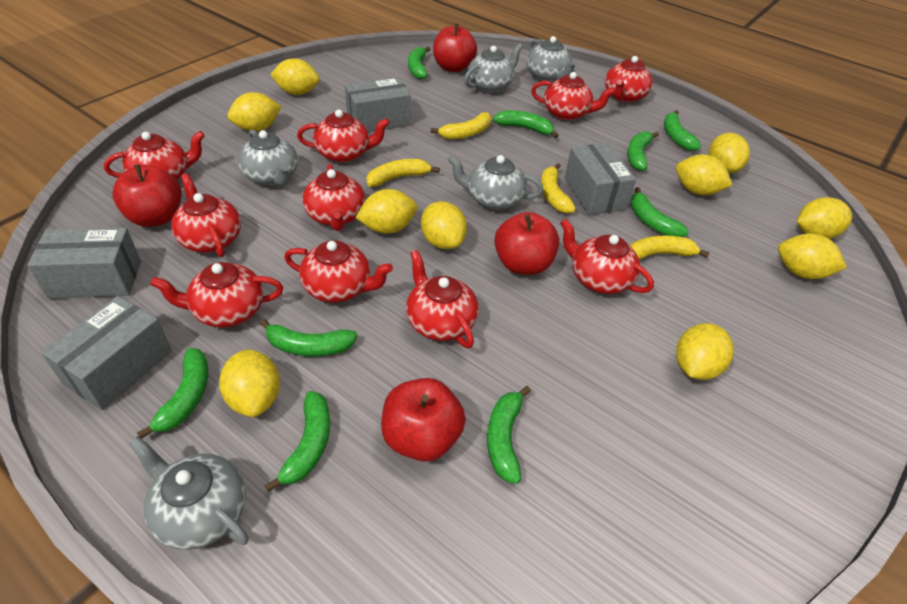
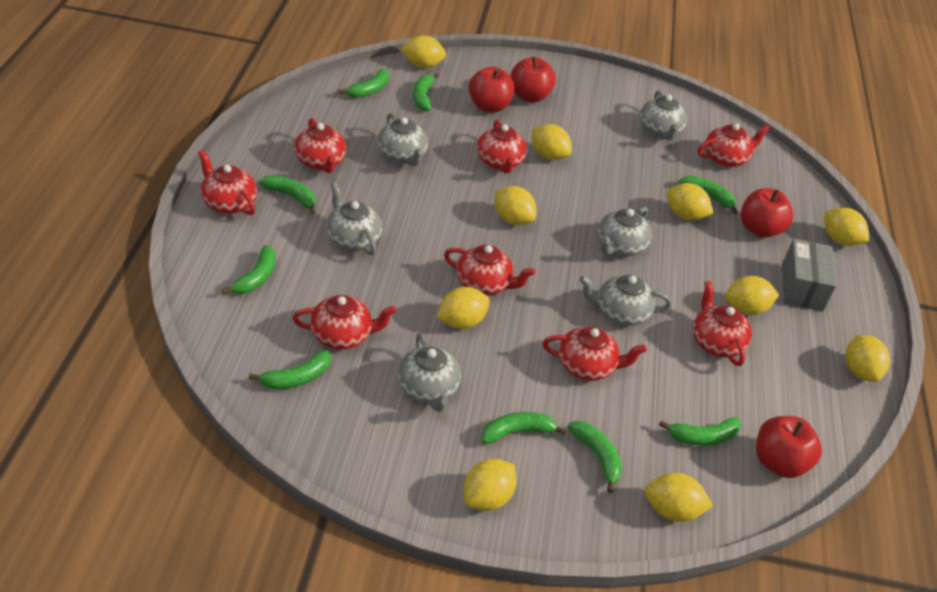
grey box: [27,228,141,299] [41,296,172,410] [345,77,411,132] [564,143,636,215] = 4 -> [782,239,836,311] = 1
grey teapot: [128,436,249,550] [238,130,298,186] [448,155,543,210] [464,43,523,93] [527,36,578,82] = 5 -> [326,182,382,255] [377,113,428,166] [397,333,461,412] [579,275,672,326] [598,207,652,256] [640,90,687,140] = 6
red teapot: [104,131,205,180] [150,262,283,327] [171,174,241,257] [284,240,393,302] [297,110,390,163] [302,164,365,231] [406,250,479,348] [531,72,615,120] [560,219,654,294] [605,56,653,103] = 10 -> [198,150,257,215] [293,295,397,349] [294,118,346,173] [444,245,535,295] [477,119,527,173] [543,326,647,381] [693,281,752,366] [698,123,770,167] = 8
yellow banana: [366,159,440,187] [431,112,491,140] [541,163,576,213] [630,235,710,260] = 4 -> none = 0

